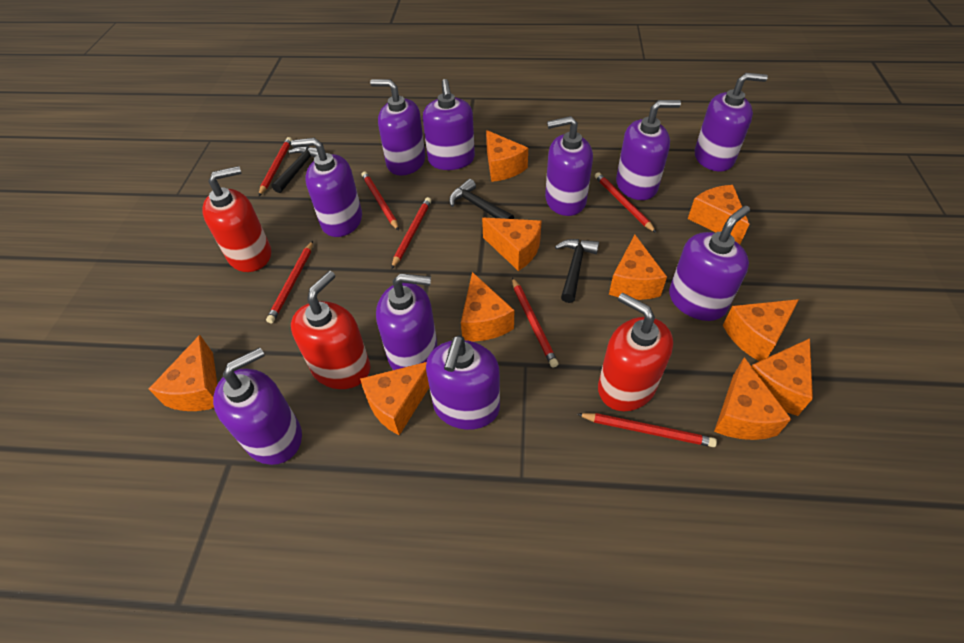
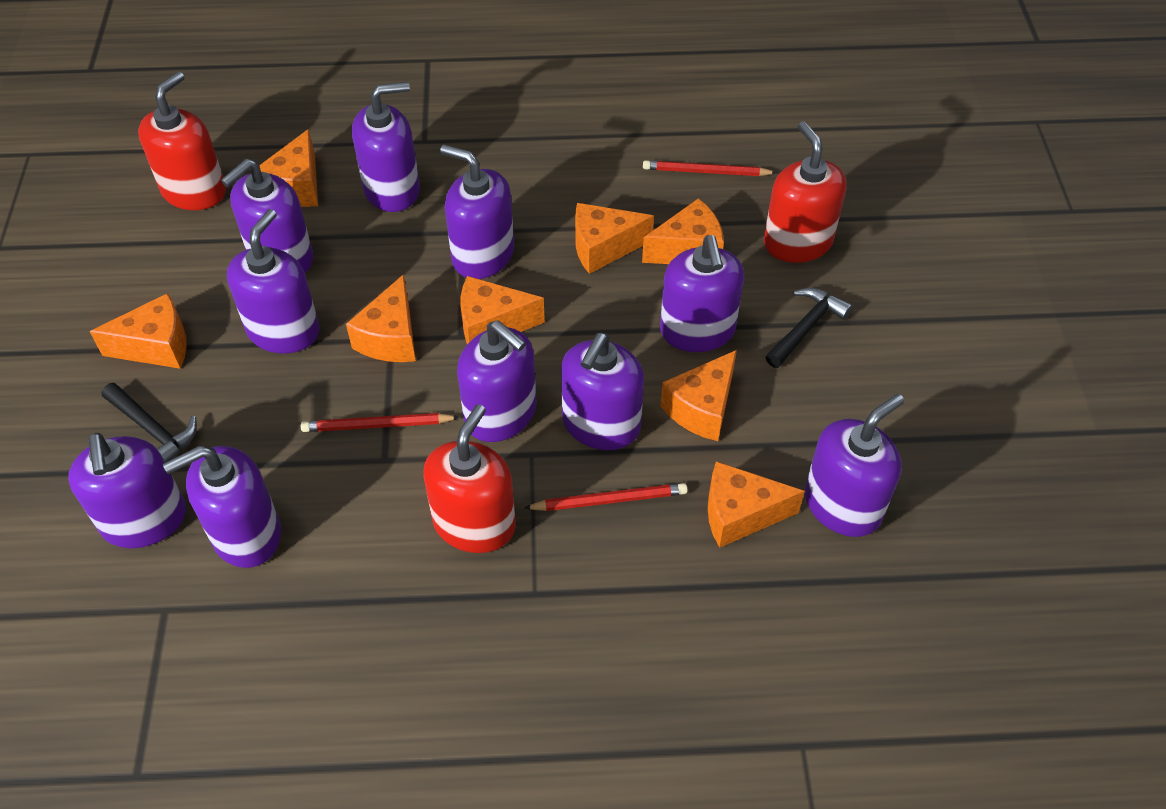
black hammer: [272,146,318,193] [449,179,514,219] [555,239,599,303] = 3 -> [101,383,197,463] [765,288,853,368] = 2
orange cheese: [149,335,217,411] [360,362,429,435] [461,272,514,342] [482,218,542,271] [486,130,528,182] [609,235,667,300] [688,185,749,244] [714,357,791,440] [723,299,799,361] [751,338,813,416] = 10 -> [90,293,187,369] [259,129,318,207] [346,274,416,362] [461,276,545,344] [575,203,654,274] [642,198,724,264] [660,350,737,441] [708,461,805,548] = 8
red pencil: [259,137,292,196] [266,241,313,323] [362,172,399,231] [391,197,431,269] [512,277,558,368] [577,413,717,447] [595,172,656,233] = 7 -> [301,413,460,432] [524,483,688,511] [643,160,777,176] = 3

